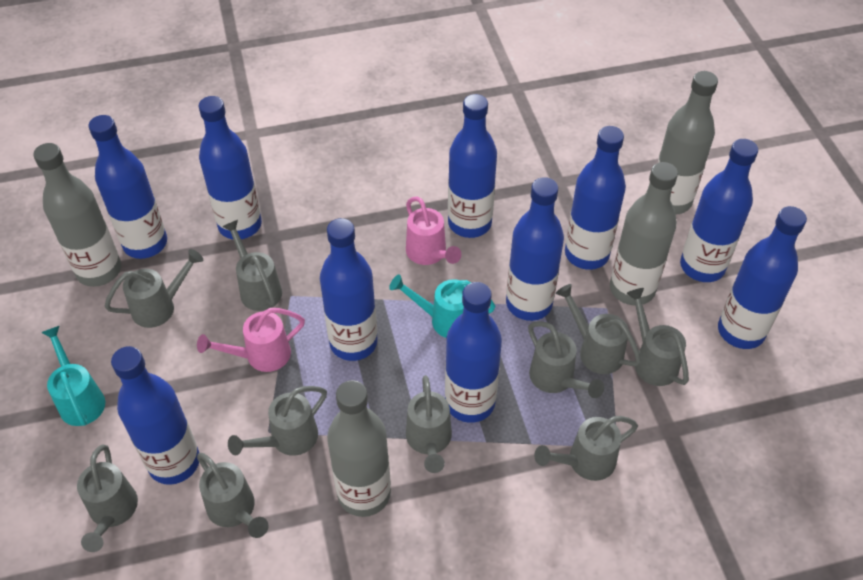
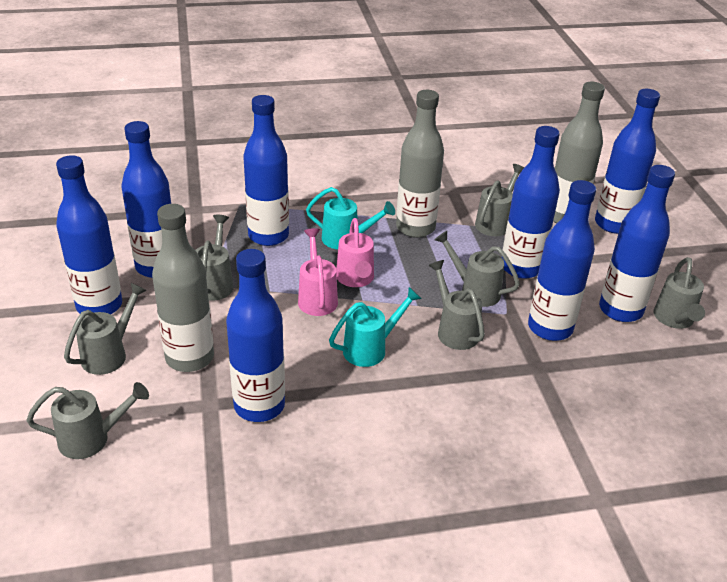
blue bottle: [88,115,167,259] [111,346,199,485] [198,96,262,239] [320,218,378,361] [445,282,502,423] [448,94,497,238] [506,177,564,321] [565,126,626,270] [680,139,758,282] [718,206,807,349] = 10 -> [56,155,122,314] [121,121,171,278] [226,249,285,422] [243,95,289,246] [502,126,560,279] [528,180,596,341] [595,89,660,234] [599,165,675,322] = 8
grey bottle: [33,143,121,287] [327,380,391,517] [610,162,678,306] [657,71,718,214] = 4 -> [152,204,214,372] [396,90,444,238] [553,81,605,224] = 3
grey watering can: [77,444,138,552] [105,249,203,328] [197,453,269,538] [222,220,282,311] [228,386,327,456] [406,375,452,473] [528,321,604,398] [534,416,638,481] [556,284,641,374] [626,288,689,386] = 10 -> [26,382,149,459] [64,283,147,375] [195,214,234,301] [428,260,485,350] [435,231,520,307] [475,164,524,236] [654,257,705,329] = 7

